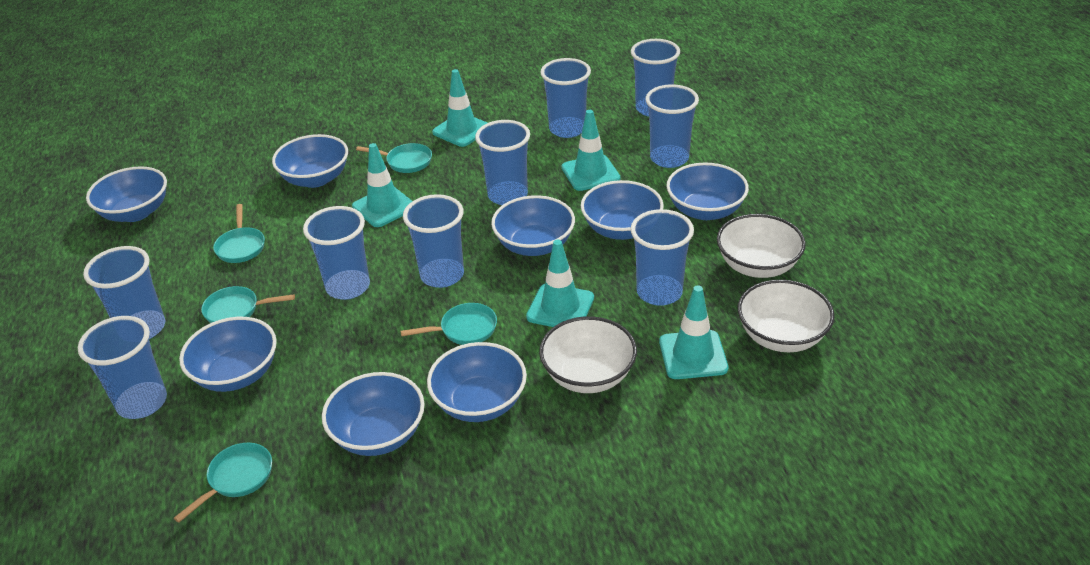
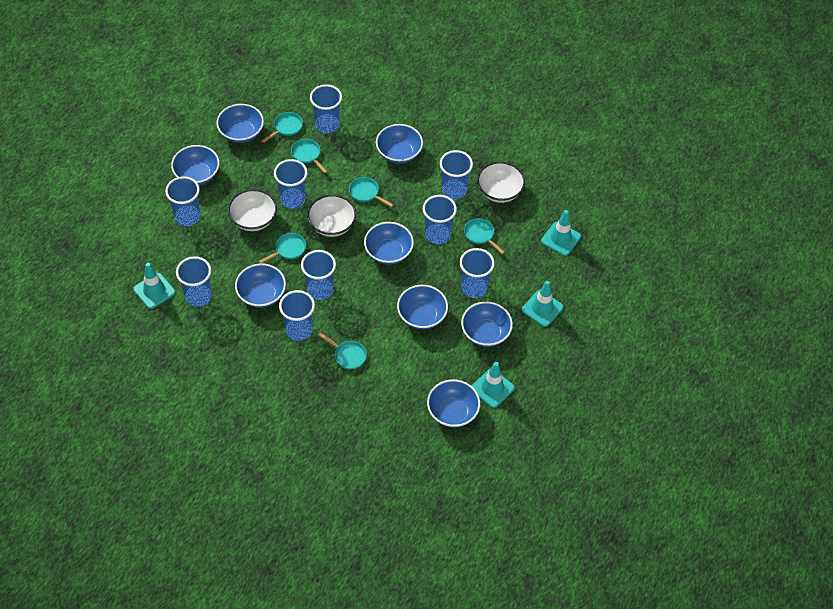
turquoise pan: [174,443,272,523] [201,286,295,323] [213,204,265,263] [356,143,432,173] [401,303,497,345] = 5 -> [259,233,306,264] [262,112,303,143] [291,139,327,173] [319,332,367,370] [349,177,394,207] [464,218,505,254] = 6
turquoise traffic cone: [352,143,412,227] [432,69,487,147] [526,240,594,327] [562,110,620,191] [659,285,728,379] = 5 -> [133,263,175,309] [472,362,515,408] [522,281,564,327] [541,210,581,256] = 4

